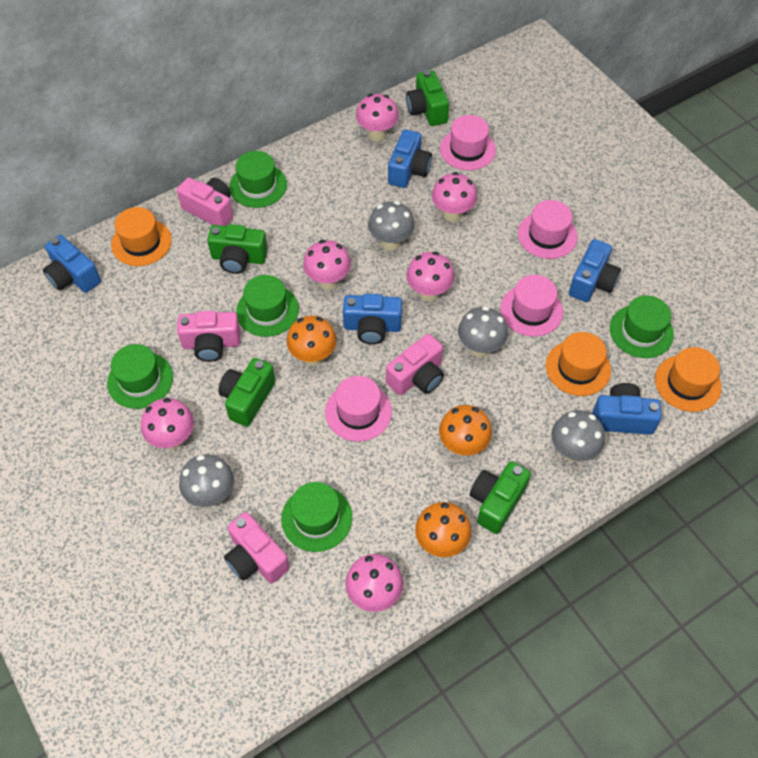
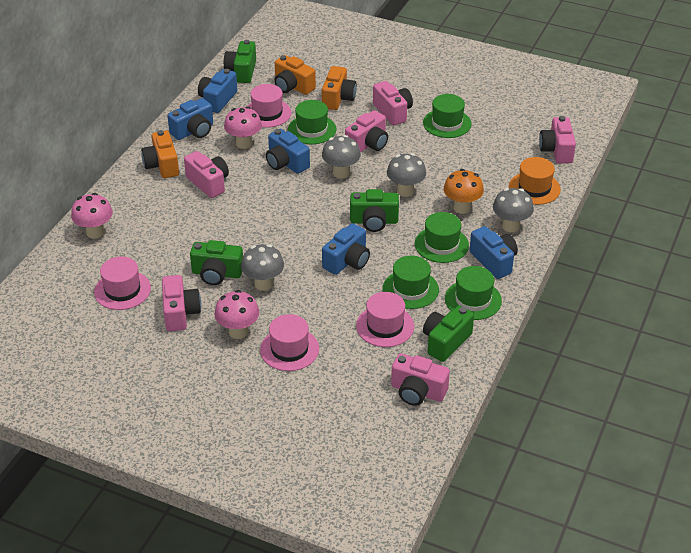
orange camera: none = 0 -> [141,130,179,178] [274,55,316,95] [322,66,357,110] = 3
orange hat: [111,207,172,266] [546,332,611,396] [655,347,722,412] = 3 -> [509,157,561,205] = 1
orange mushroom: [286,316,337,366] [415,502,471,557] [439,405,492,456] = 3 -> [444,169,484,214] = 1
pink camera: [177,177,233,226] [177,311,240,362] [224,512,290,584] [386,334,444,395] = 4 -> [162,275,201,331] [184,151,229,198] [345,110,388,153] [373,81,413,125] [391,353,450,406] [539,116,576,163] = 6
pink mushroom: [141,398,194,449] [303,240,351,290] [345,554,403,612] [356,94,399,141] [407,251,454,301] [432,172,477,222] = 6 -> [71,193,113,239] [215,290,259,339] [224,107,262,149] = 3

